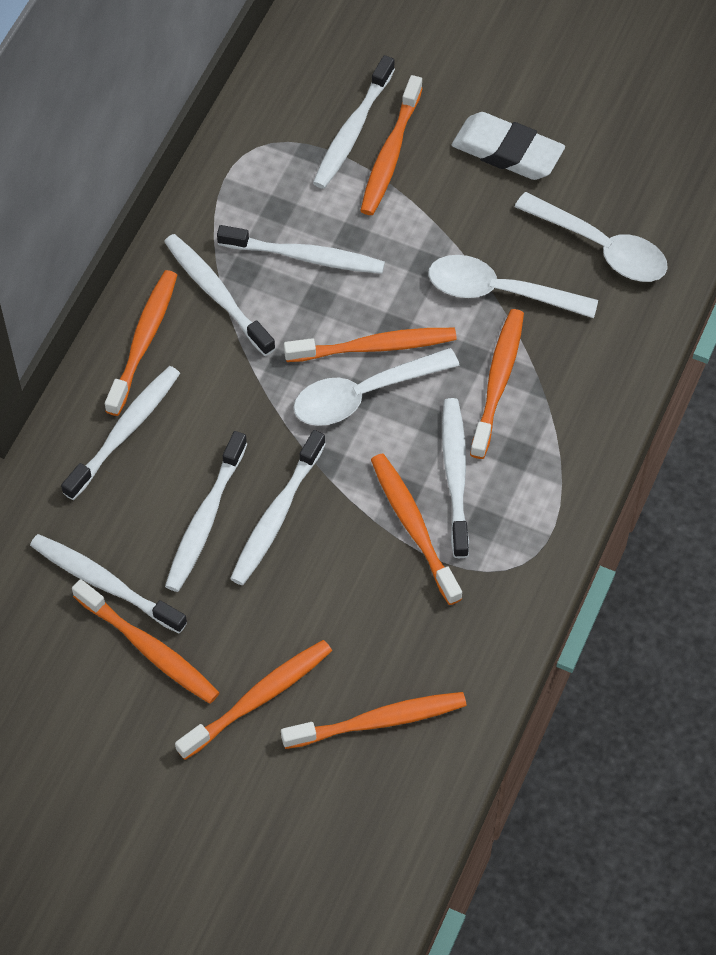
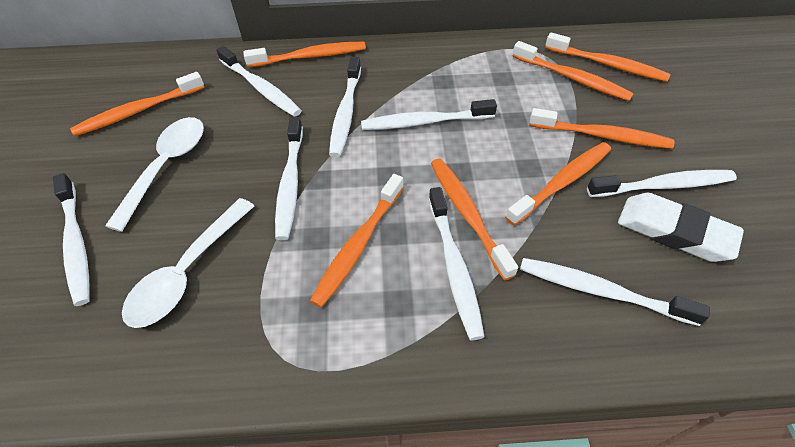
white spoon: [293,348,460,426] [429,255,598,318] [515,192,668,282] = 3 -> [105,117,204,232] [122,198,254,328] = 2

